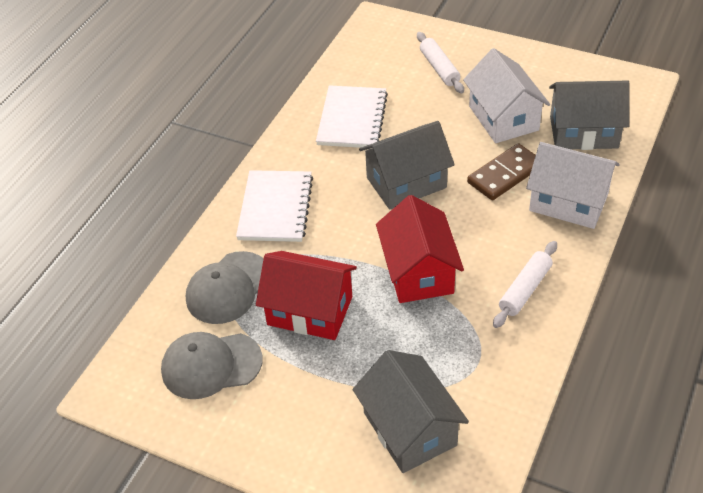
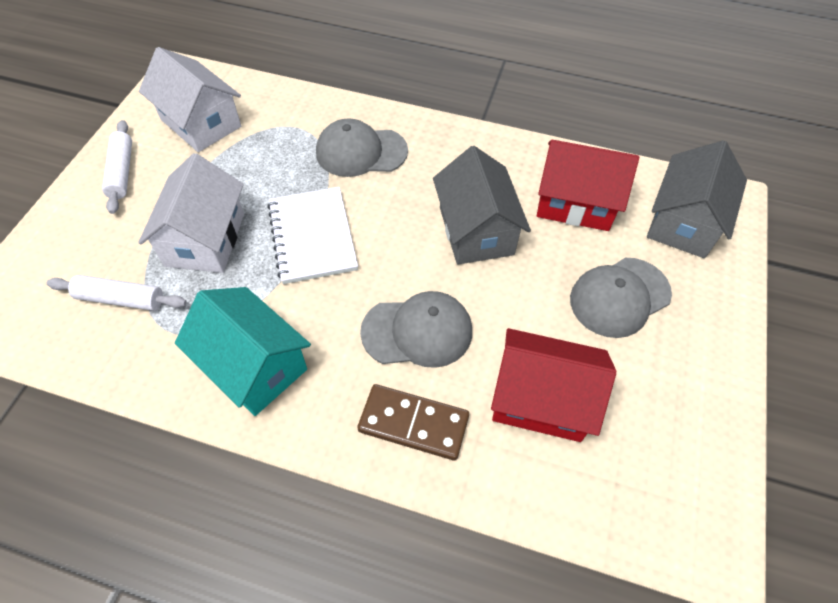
grey cap: [161,332,263,399] [186,251,264,324] = 2 -> [316,118,408,177] [360,291,472,368] [570,258,672,338] = 3
grey house: [353,350,469,473] [359,121,455,210] [549,81,629,150] = 3 -> [433,146,531,265] [647,140,747,258] = 2
turquoise house: none = 0 -> [175,287,311,416] = 1
white notebook: [236,170,313,242] [316,85,388,148] = 2 -> [267,187,358,284] = 1

